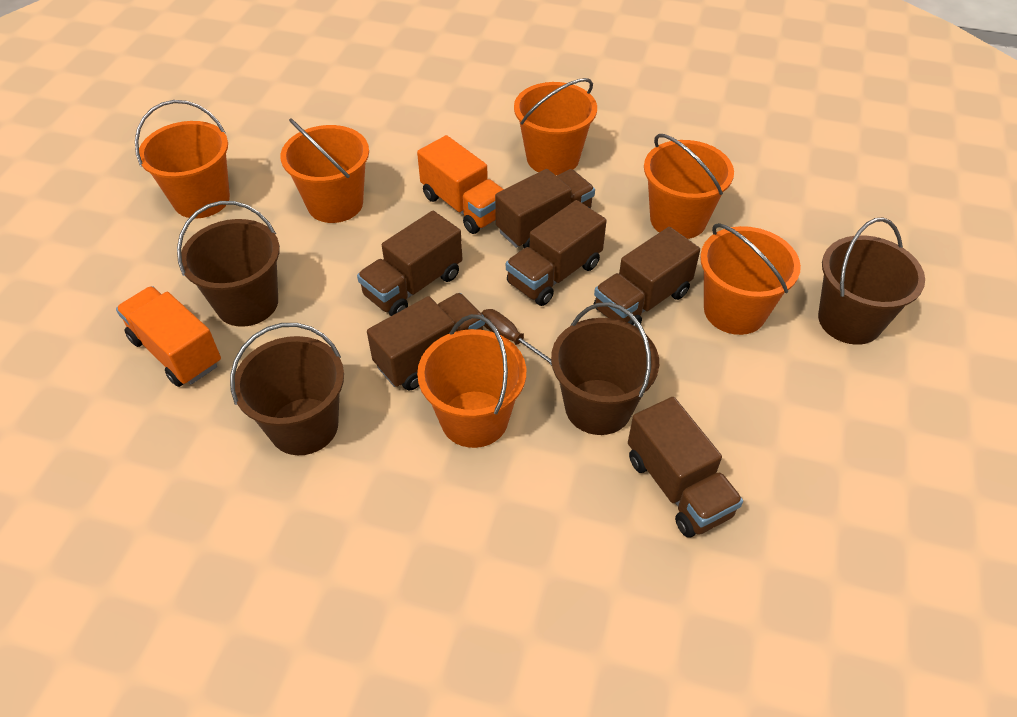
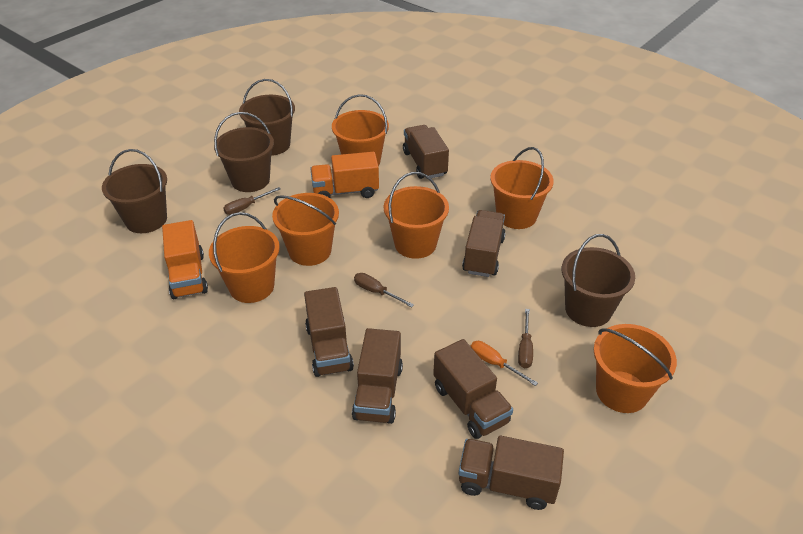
brown screwdriver: [481,309,552,365] = 1 -> [223,187,281,215] [354,273,414,307] [518,309,533,368] = 3
orange screwdriver: none = 0 -> [470,341,538,386] = 1

